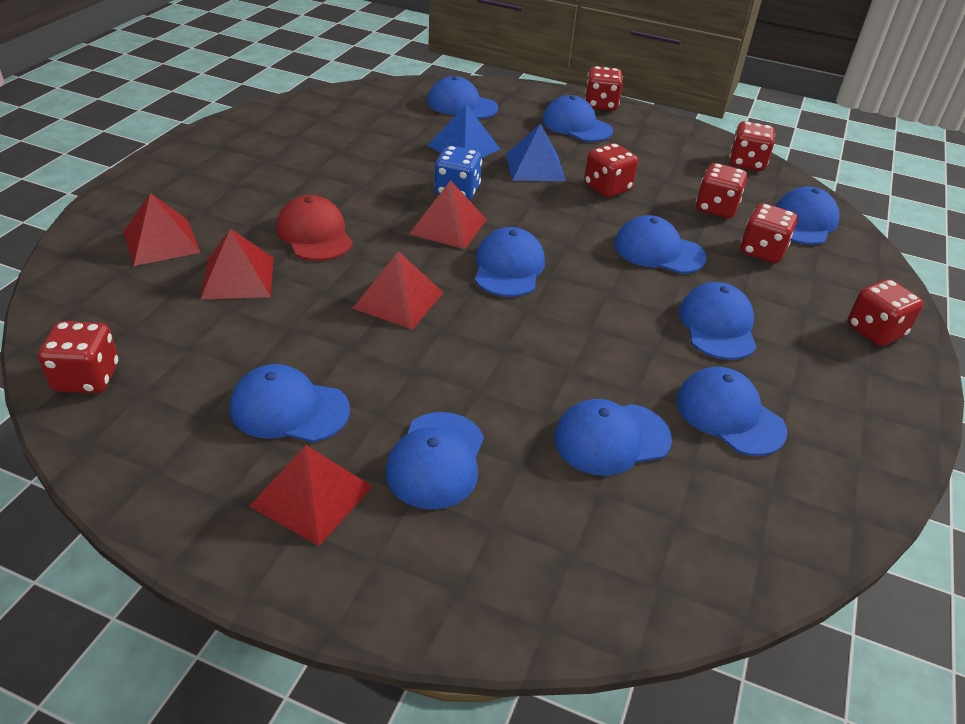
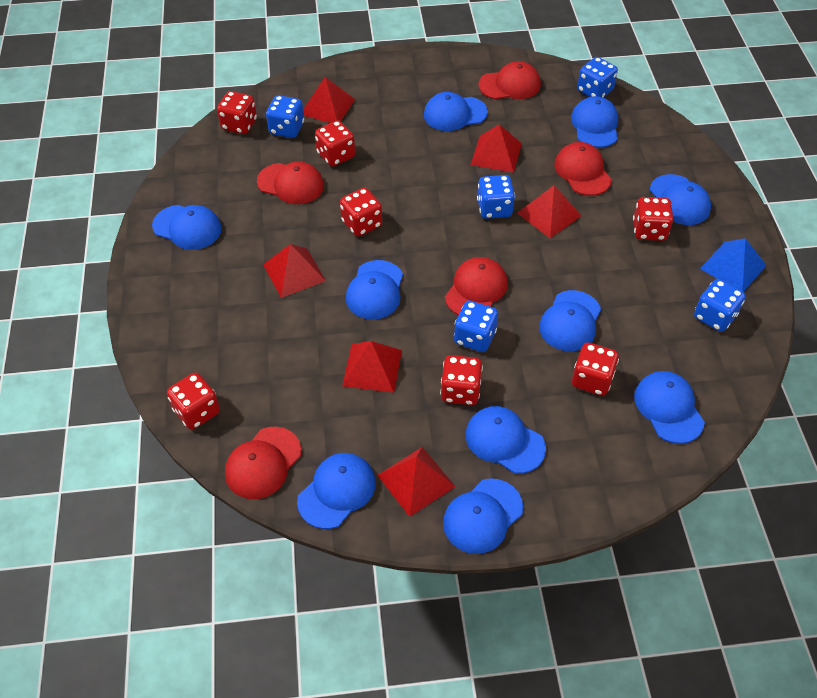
blue dice: [434,146,482,200] = 1 -> [266,95,304,138] [454,300,498,352] [477,175,515,219] [577,57,618,97] [694,279,746,332] = 5
blue pyramid: [427,104,500,157] [506,124,566,181] = 2 -> [700,238,767,292] = 1
red cap: [276,195,353,261] = 1 -> [225,427,301,499] [257,161,324,204] [445,257,507,316] [478,61,541,99] [554,142,612,196] = 5
red pyramid: [123,193,201,266] [200,229,274,300] [249,445,373,546] [352,251,444,330] [409,180,487,249] = 5 -> [263,244,326,298] [303,77,355,123] [342,341,402,393] [377,447,455,517] [471,124,522,173] [517,185,582,238] = 6

